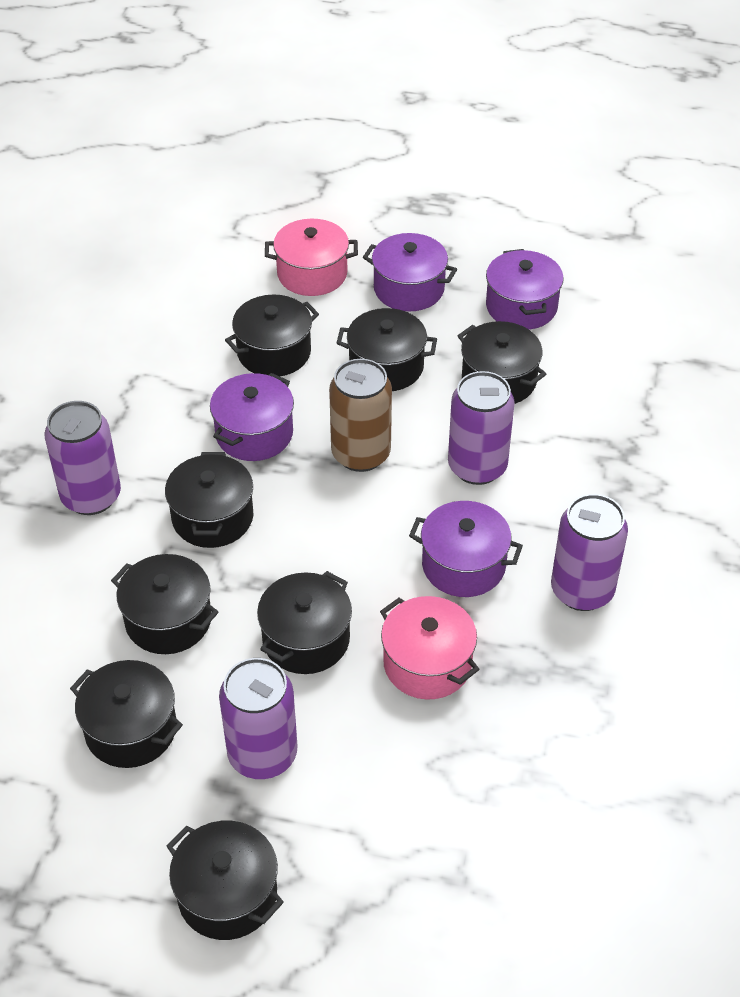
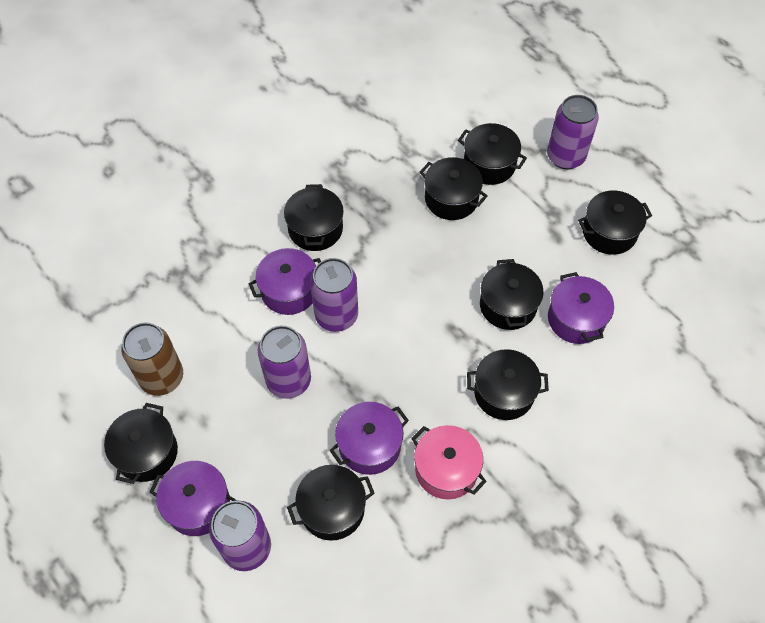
pink pot: [265,219,358,296] [380,596,479,700] = 2 -> [411,425,487,499] = 1

